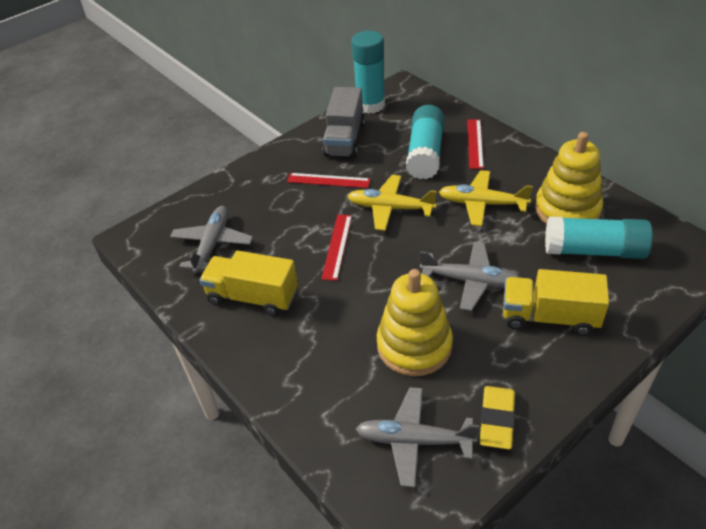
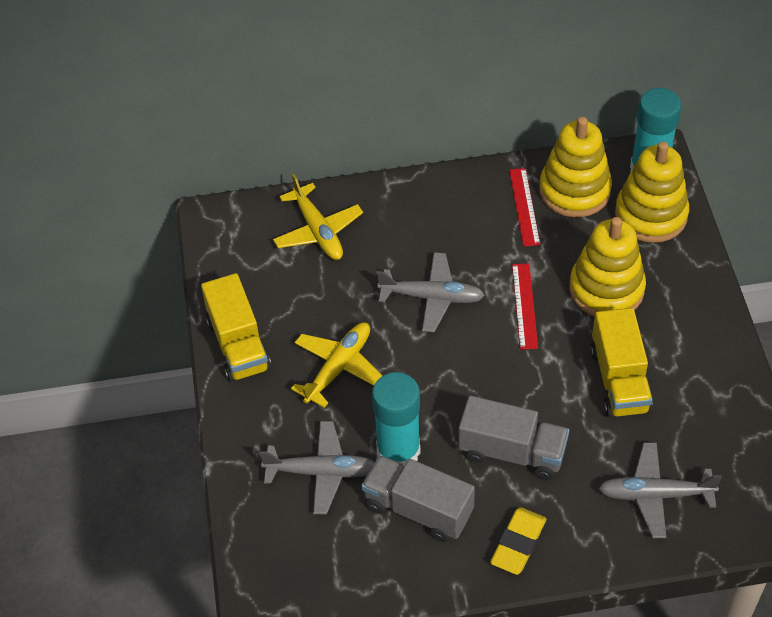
grey truck: [323,87,365,158] = 1 -> [361,455,475,542] [458,396,569,480] = 2
red ruler: [287,173,370,188] [321,215,352,281] [467,119,484,169] = 3 -> [509,168,540,247] [512,264,538,350] = 2
turquoise glue stick: [351,31,385,114] [406,105,444,180] [545,216,653,259] = 3 -> [372,372,420,466] [630,88,682,173] = 2
yellow stacking toy: [377,269,453,376] [535,132,603,224] = 2 -> [539,117,612,217] [569,217,646,316] [615,141,689,243] = 3

